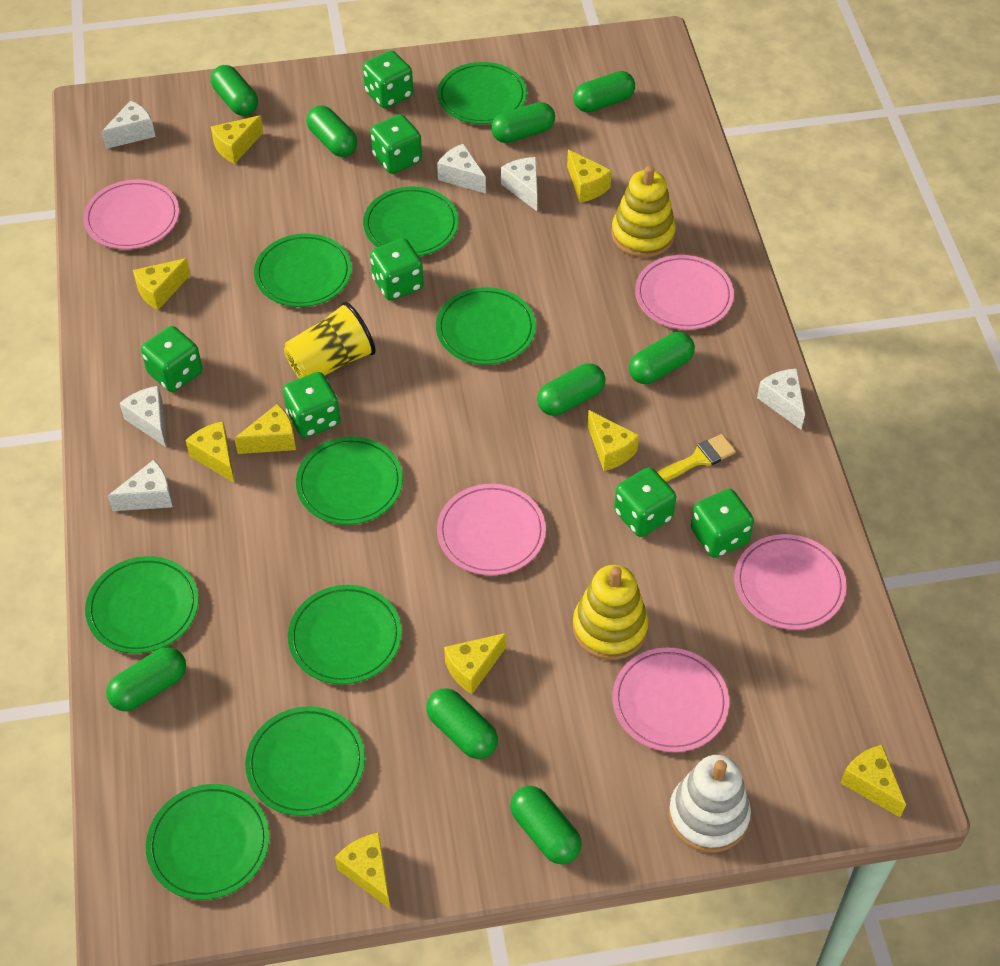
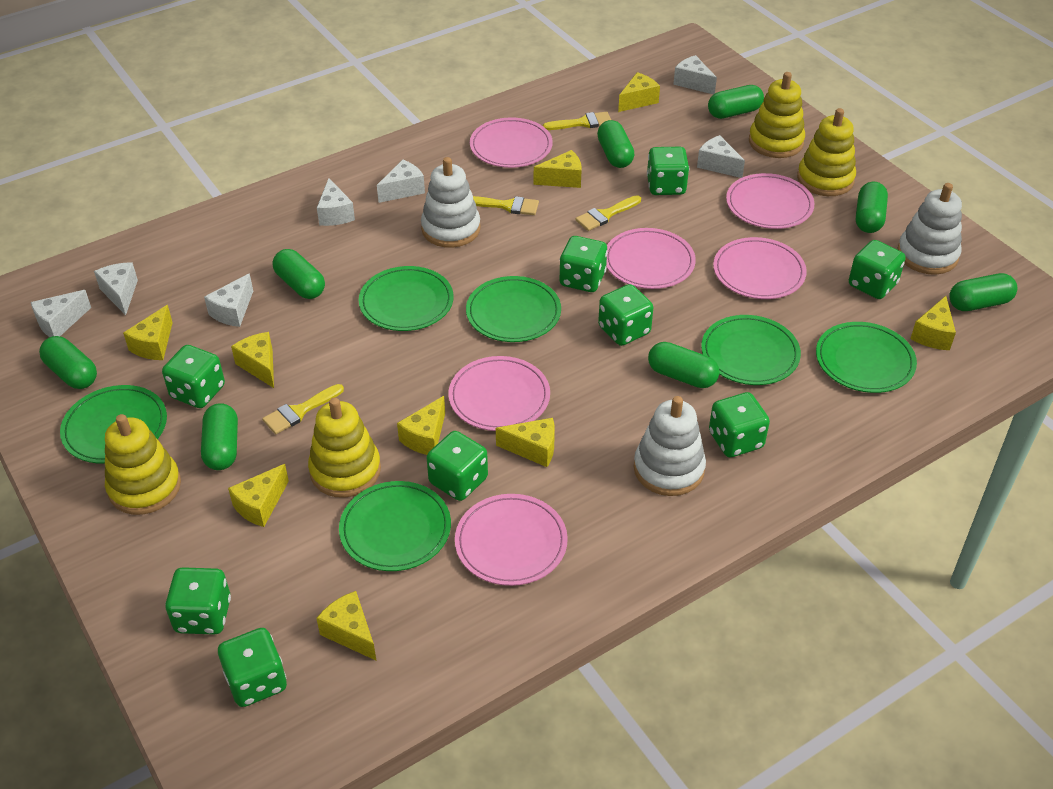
green capsule: [106,647,186,711] [211,65,258,116] [306,105,357,157] [426,688,498,759] [491,102,555,143] [510,786,582,864] [537,363,606,416] [573,71,635,113] [629,332,695,384] = 9 -> [39,336,97,389] [201,403,238,470] [273,249,325,299] [597,120,635,168] [648,342,719,388] [708,85,764,119] [856,182,888,233] [949,273,1017,311] = 8
green dice: [141,326,202,392] [283,372,340,438] [363,50,413,108] [370,114,422,174] [370,238,424,301] [614,467,676,537] [691,489,754,558] = 7 -> [162,345,225,408] [165,567,231,635] [218,628,287,707] [427,431,488,501] [559,236,608,292] [598,284,653,346] [647,147,689,195] [709,392,770,457] [849,240,906,299] = 9
green plate: [85,556,199,654] [146,784,270,900] [245,706,365,816] [254,233,352,307] [288,585,402,684] [296,437,403,525] [363,187,459,256] [436,287,536,365] [437,62,527,124] = 9 -> [60,385,167,463] [339,481,451,571] [359,266,454,331] [466,276,561,342] [701,315,801,385] [816,322,917,393] = 6
pink plate: [83,180,179,249] [437,484,546,575] [612,647,729,752] [635,255,734,330] [734,534,847,630] = 5 -> [448,356,550,431] [455,494,568,586] [470,118,553,168] [606,228,696,289] [713,237,807,299] [726,173,814,229] = 6
white cheese: [102,100,156,149] [108,460,173,511] [120,386,166,447] [437,143,486,194] [501,157,537,211] [757,369,805,429] = 6 -> [31,290,91,337] [94,262,138,315] [204,273,253,327] [317,178,355,226] [377,160,425,203] [673,55,717,95] [697,135,745,178] = 7
white stacking toy: [669,755,751,853] = 1 -> [421,157,481,248] [634,396,706,496] [897,183,962,275] = 3
yellow brush: [657,434,736,482] = 1 -> [262,384,344,434] [473,196,539,215] [543,112,611,130] [575,195,641,231] = 4
yellow cup: [284,302,376,379] = 1 -> none = 0
yellow stacking toy: [573,565,649,660] [612,165,676,258] = 2 -> [105,414,181,515] [308,397,381,498] [749,72,805,158] [797,108,856,196] = 4

